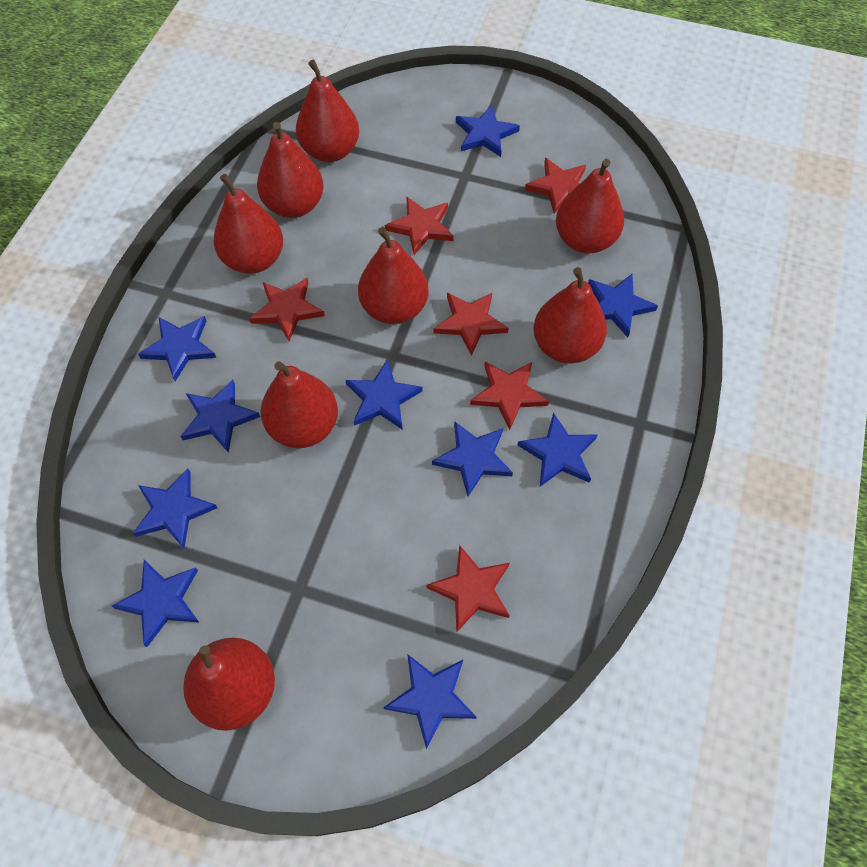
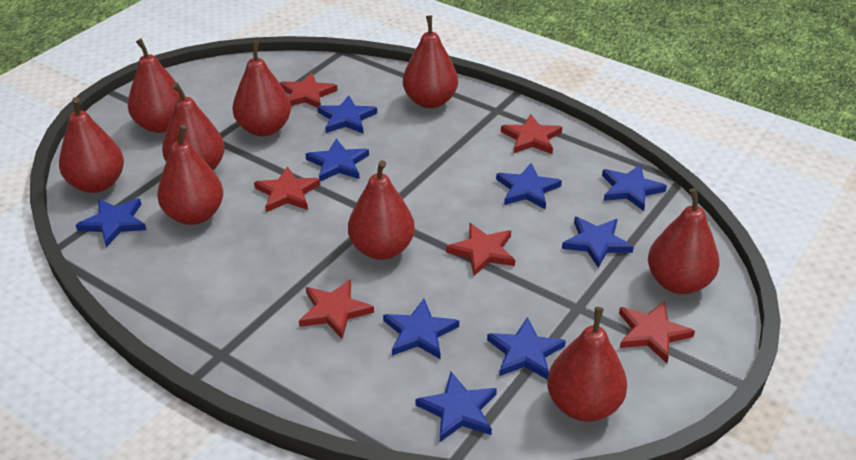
blue star: [112,560,199,647] [133,469,217,548] [138,316,216,382] [180,380,260,453] [345,360,423,430] [383,654,477,750] [432,421,513,496] [456,105,520,157] [517,412,597,487] [588,274,658,338] = 10 -> [76,198,146,247] [306,139,369,181] [317,95,377,133] [383,299,459,359] [415,372,497,442] [487,317,566,379] [496,163,562,209] [562,217,634,268] [602,164,667,211] = 9
red pear: [183,638,275,731] [214,174,283,274] [257,122,324,218] [261,361,338,448] [296,60,359,162] [358,227,429,324] [533,267,607,363] [556,159,624,253] = 8 -> [59,97,124,193] [128,39,186,133] [157,124,223,225] [162,82,225,170] [233,41,291,137] [348,160,415,260] [403,15,458,108] [547,307,627,422] [648,188,719,294] = 9

